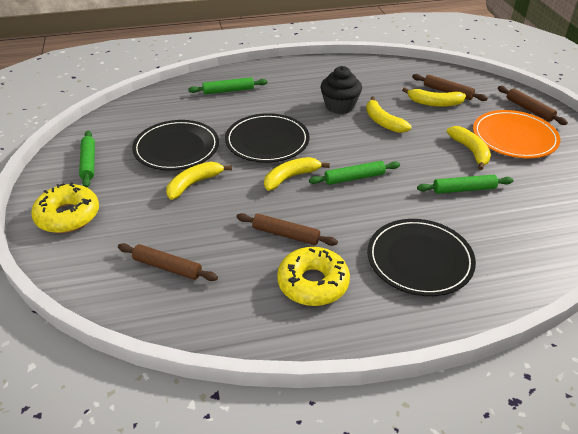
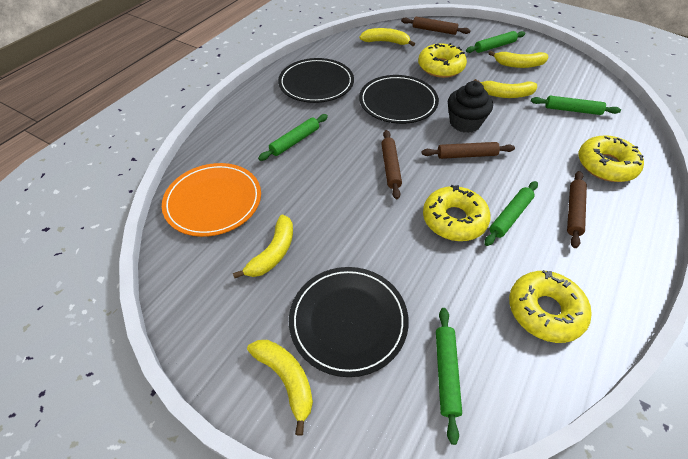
green rolling pin: [79,131,95,187] [188,77,268,94] [309,161,400,185] [417,175,514,194] = 4 -> [258,114,328,161] [436,308,462,445] [466,31,526,53] [484,181,538,246] [531,96,621,115] = 5
yellow donut: [31,182,99,233] [277,247,350,306] = 2 -> [418,43,467,78] [423,185,491,241] [509,270,591,343] [578,135,644,182] = 4

